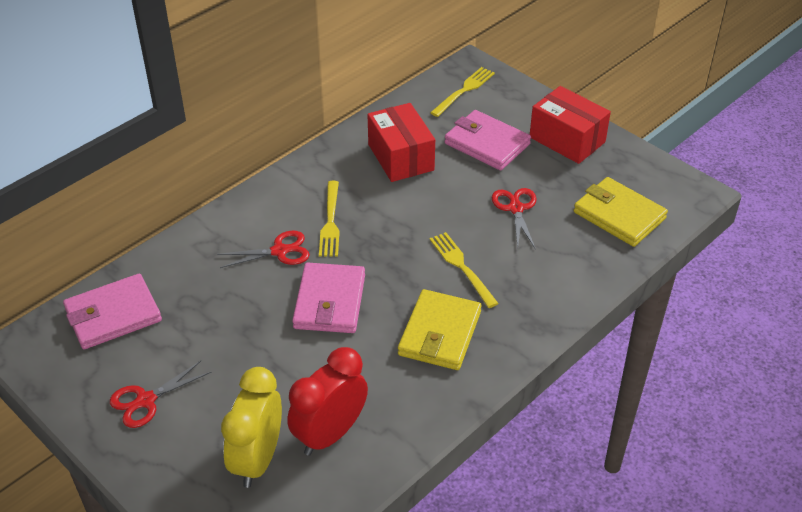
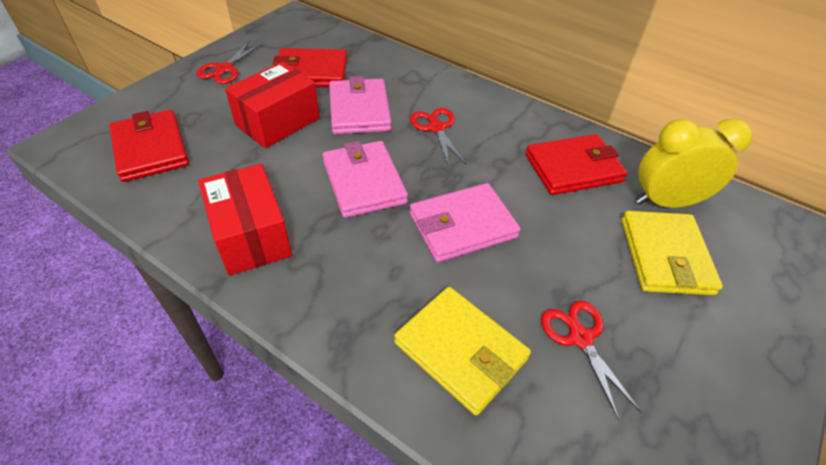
red clock: [287,347,368,456] = 1 -> none = 0
red wallet: none = 0 -> [109,110,189,182] [272,48,347,87] [525,134,628,195] = 3
yellow fork: [319,181,340,256] [429,232,499,308] [430,67,495,117] = 3 -> none = 0

